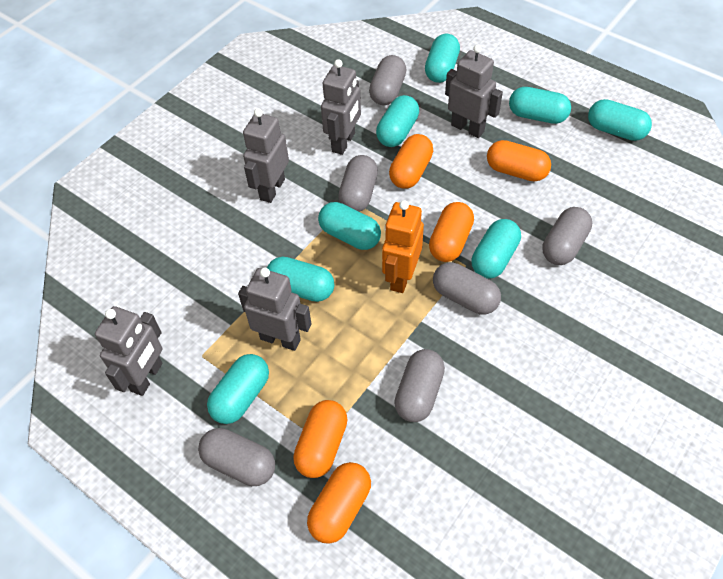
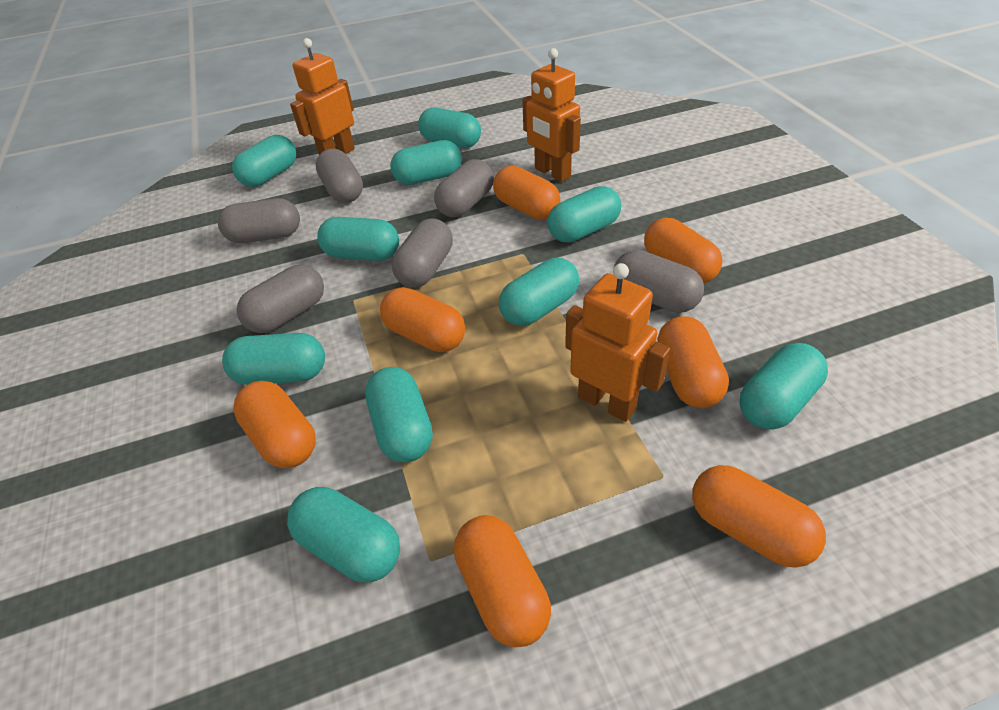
grey robot: [95,306,163,396] [238,268,311,351] [243,108,289,203] [321,59,361,155] [445,45,503,138] = 5 -> none = 0
orange capsule: [293,400,348,478] [307,462,371,544] [389,134,433,189] [429,202,474,262] [487,140,551,182] = 5 -> [233,381,316,468] [380,287,465,352] [454,515,551,647] [493,166,560,220] [644,218,722,283] [657,316,729,408] [692,465,826,568] = 7
orange robot: [382,200,424,293] = 1 -> [290,38,355,155] [522,48,581,182] [565,263,671,422] = 3
turquoise capsule: [207,354,269,424] [267,257,334,302] [318,202,381,250] [376,95,419,147] [425,34,460,83] [471,219,521,279] [509,87,571,124] [588,99,652,141] = 8 -> [222,333,325,385] [232,135,296,187] [287,487,400,582] [317,217,399,261] [365,367,433,463] [390,140,462,185] [418,108,481,148] [499,258,579,326] [547,186,621,243] [739,343,828,430] = 10

